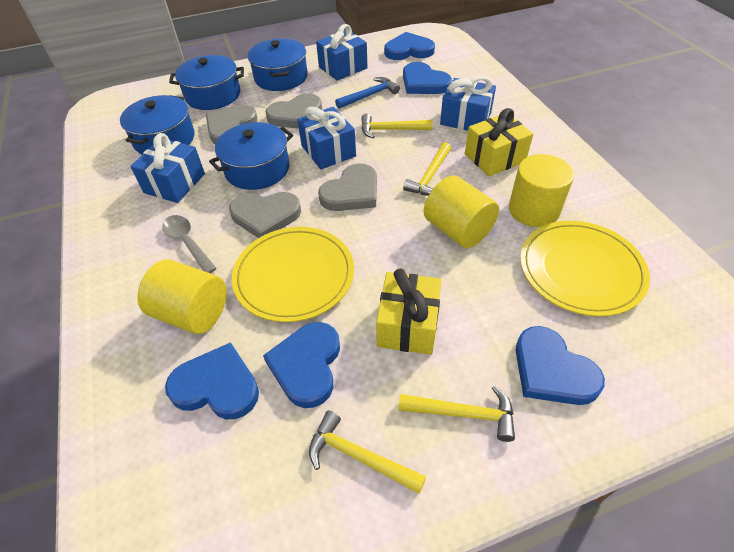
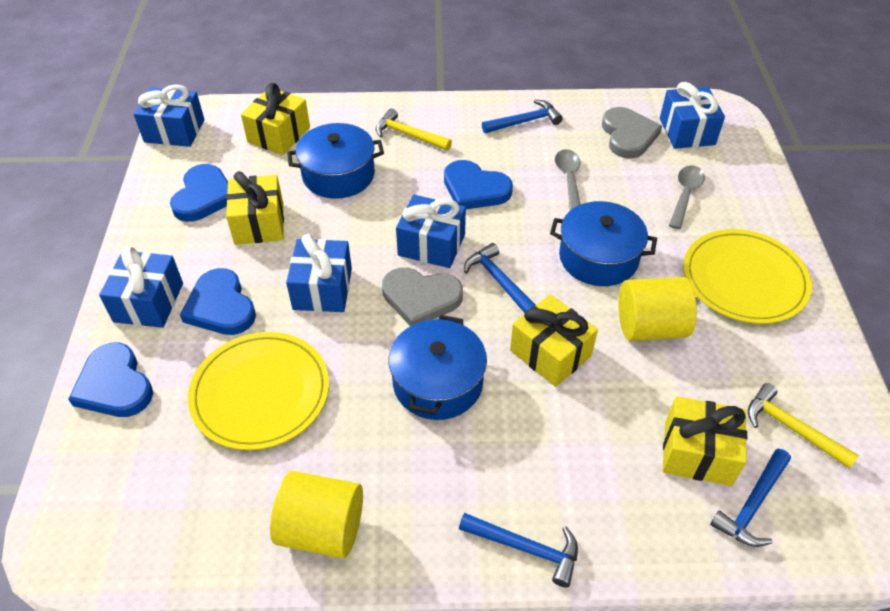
blue gift: [130,133,205,203] [297,107,356,169] [316,24,368,81] [440,76,496,131] = 4 -> [99,246,183,328] [134,84,205,147] [286,234,352,312] [396,195,466,268] [660,82,725,149] = 5
blue hammer: [335,77,400,109] = 1 -> [459,513,578,587] [464,243,536,313] [482,100,563,133] [710,449,791,547] = 4
blue heart: [165,342,259,419] [263,322,340,408] [384,32,435,60] [403,62,452,94] [516,326,605,405] = 5 -> [68,342,153,417] [170,164,228,222] [180,268,256,335] [444,160,513,209] = 4
blue pot: [120,95,195,155] [169,55,244,110] [209,122,293,190] [248,38,308,91] = 4 -> [287,123,384,199] [389,315,487,420] [550,201,657,286] = 3
grey heart: [206,104,258,144] [229,192,301,238] [265,93,322,129] [318,163,377,211] = 4 -> [382,267,463,326] [602,107,662,159] = 2
grey spoon: [162,215,217,273] = 1 -> [555,149,581,210] [669,165,705,229] = 2
yellow cylinder: [137,259,227,334] [424,175,499,248] [509,154,574,227] = 3 -> [270,471,363,559] [619,277,697,341] = 2
yellow gift: [376,269,442,355] [465,108,533,176] = 2 -> [226,171,284,245] [241,83,310,155] [510,294,598,387] [663,397,747,486] = 4
yellow hammer: [309,410,426,494] [361,114,433,138] [398,385,515,442] [403,142,451,196] = 4 -> [376,109,452,151] [748,383,859,469] = 2

